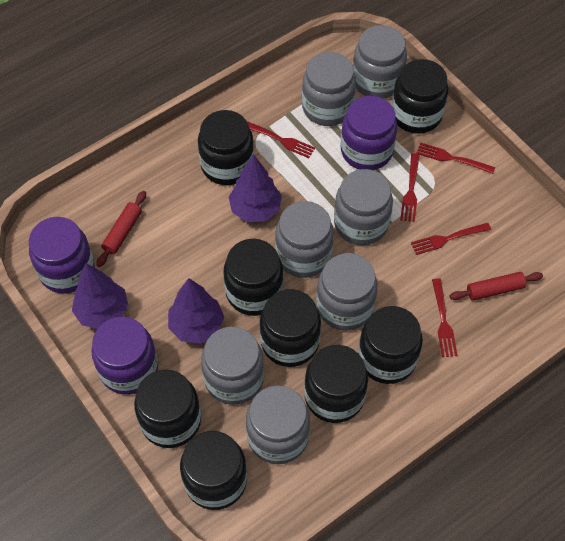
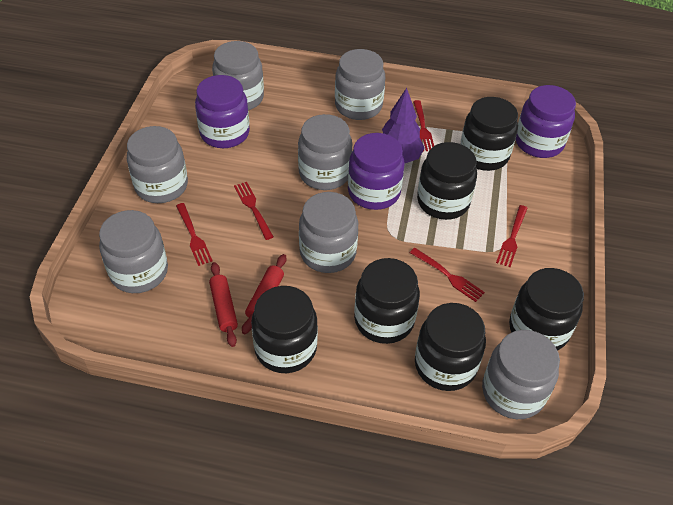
black jar: [134,370,201,448] [180,431,247,510] [198,110,254,185] [223,239,283,316] [260,289,321,367] [304,345,368,423] [358,306,423,384] [392,59,448,134] = 8 -> [251,286,318,373] [354,258,420,344] [415,303,486,391] [417,142,477,220] [461,97,518,171] [509,268,584,351] = 6
purple tree: [72,263,128,329] [168,278,224,344] [229,154,282,222] = 3 -> [382,88,425,163] = 1

